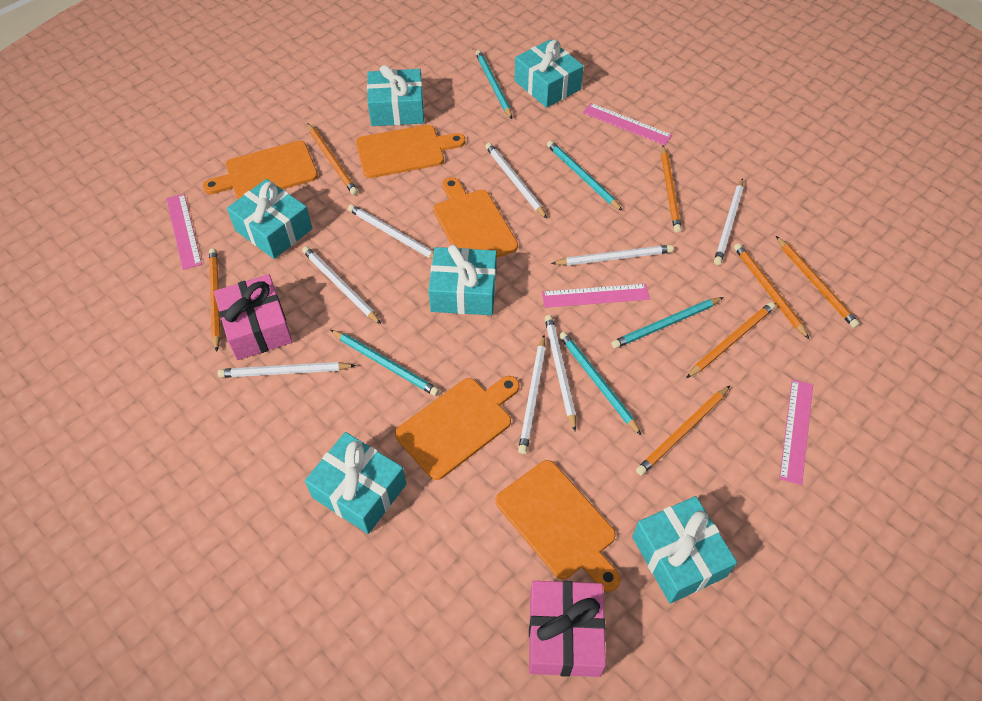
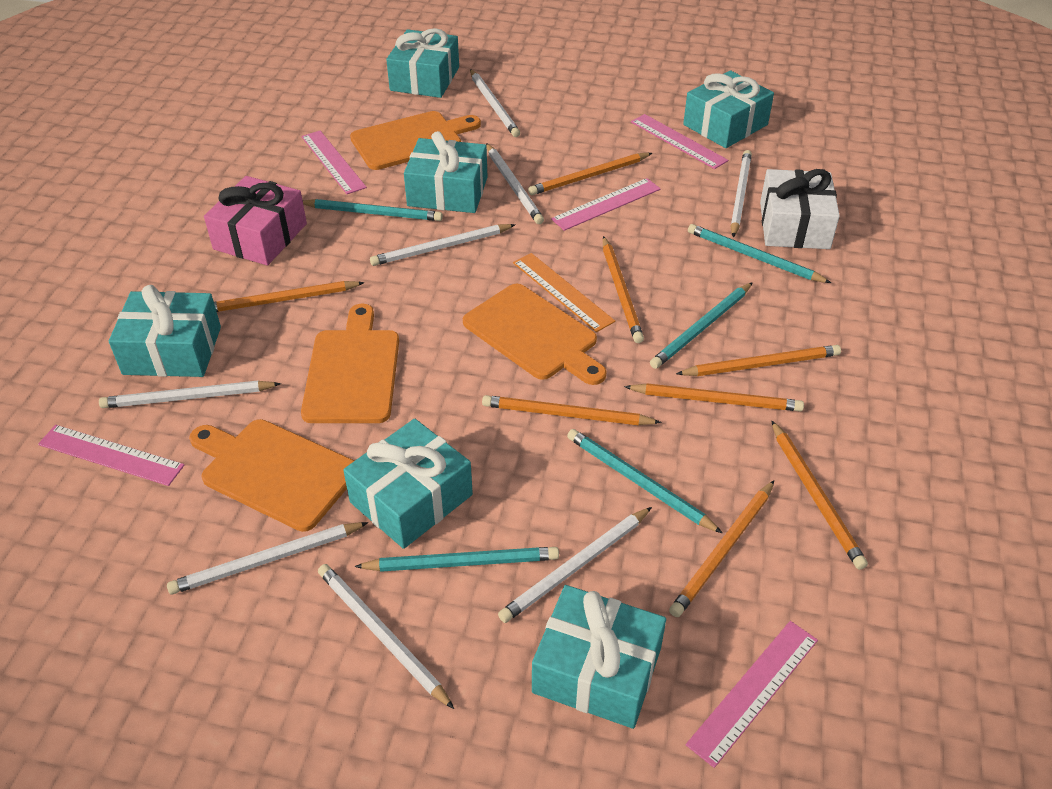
orange cutting board: [203,141,318,199] [356,125,465,178] [395,376,520,480] [433,177,518,258] [496,460,621,592] = 5 -> [189,419,354,532] [301,304,399,423] [350,111,481,170] [463,284,607,385] = 4
orange pencil: [209,248,221,352] [307,123,358,195] [636,386,730,475] [661,146,682,233] [686,302,775,378] [734,243,809,339] [776,236,860,328] = 7 -> [214,281,365,312] [482,395,662,425] [528,153,652,195] [603,236,644,343] [624,383,804,411] [669,480,774,617] [676,345,841,376] [771,420,868,570] = 8
orange ruler: none = 0 -> [513,253,615,332] = 1
pink gift: [214,274,293,360] [529,581,606,677] = 2 -> [204,176,307,265] = 1
pink ruler: [166,194,202,270] [542,284,650,308] [583,103,672,145] [779,379,813,485] = 4 -> [38,425,184,486] [301,131,367,194] [551,178,661,231] [631,114,728,169] [686,621,818,768] = 5
white gift: none = 0 -> [760,169,840,249] = 1

